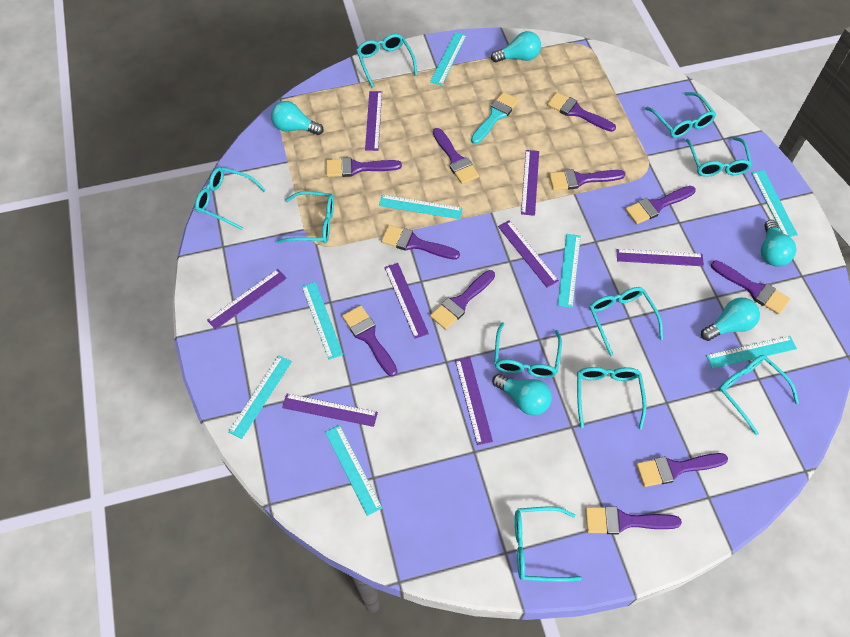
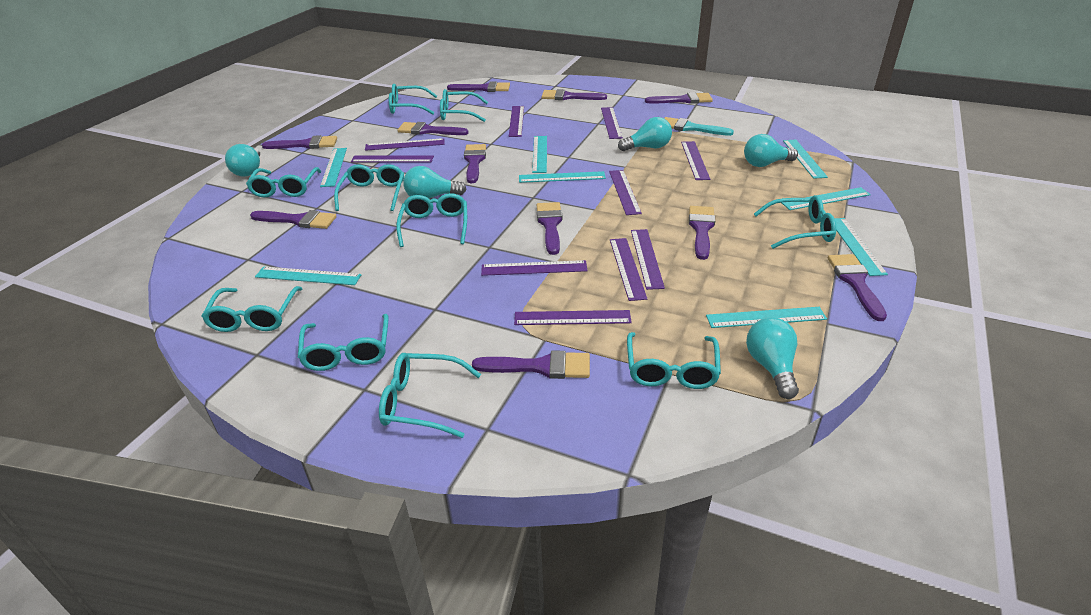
purple ruler: [207,269,287,330] [282,394,378,427] [365,91,382,151] [385,263,429,339] [455,357,493,445] [498,220,559,287] [521,150,539,216] [616,249,704,266] = 8 -> [351,155,434,163] [365,138,444,151] [481,260,587,276] [509,106,524,137] [514,310,632,325] [601,107,623,139] [609,170,642,215] [610,238,647,301] [631,229,665,290] [681,141,710,180] = 10

